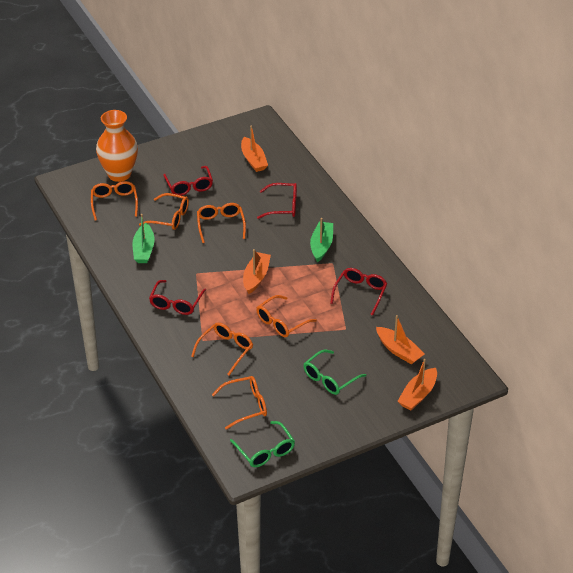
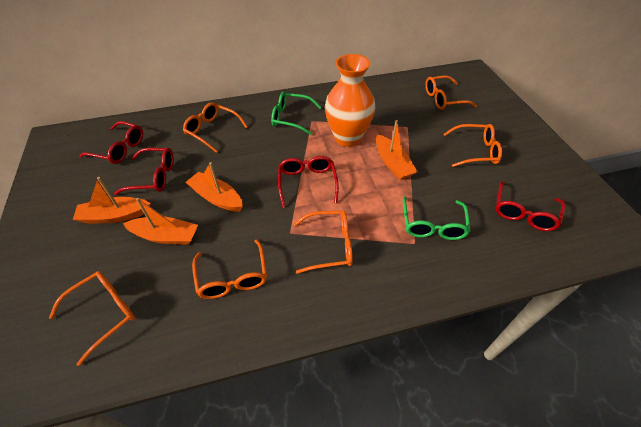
green boat: [132,214,155,263] [310,218,333,262] = 2 -> none = 0

